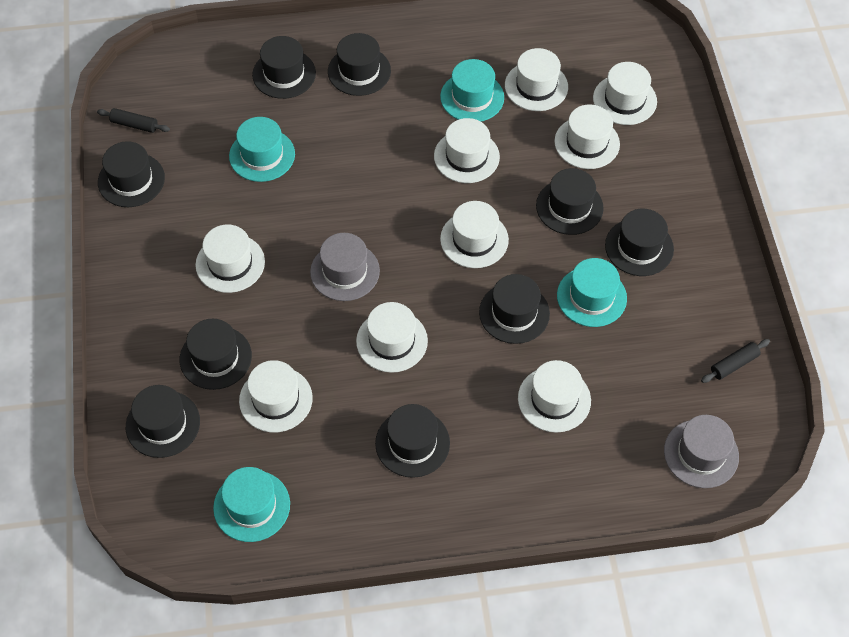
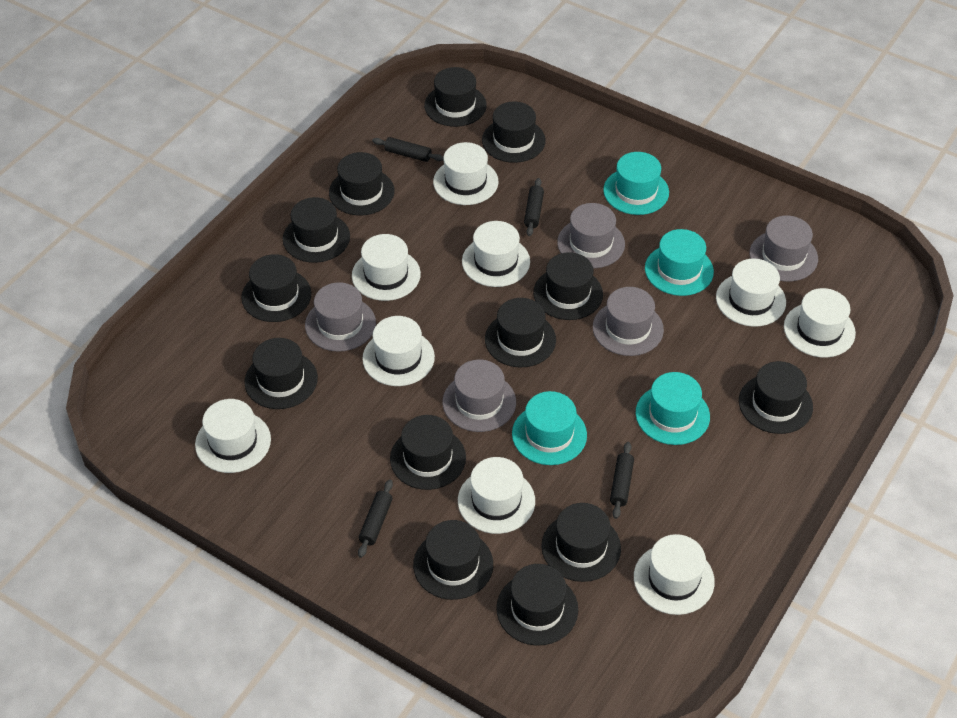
black hat: [98,141,165,207] [126,385,200,458] [180,319,252,390] [252,36,316,99] [328,33,391,96] [375,404,450,478] [479,274,550,344] [536,168,604,235] [605,209,674,276] = 9 -> [241,254,311,322] [244,338,318,409] [283,197,350,263] [329,152,395,216] [390,415,466,490] [413,520,493,600] [424,67,487,127] [482,102,546,163] [485,298,556,367] [496,564,578,646] [533,252,603,320] [541,503,621,582] [739,361,813,434] = 13
black rolling pin: [97,108,170,133] [701,339,770,383] = 2 -> [358,479,393,558] [372,137,443,162] [524,178,544,236] [610,442,634,519] = 4
grey hat: [310,233,380,301] [664,415,739,488] = 2 -> [305,282,376,352] [443,360,516,432] [557,203,625,268] [593,287,664,356] [749,215,818,282] = 5

